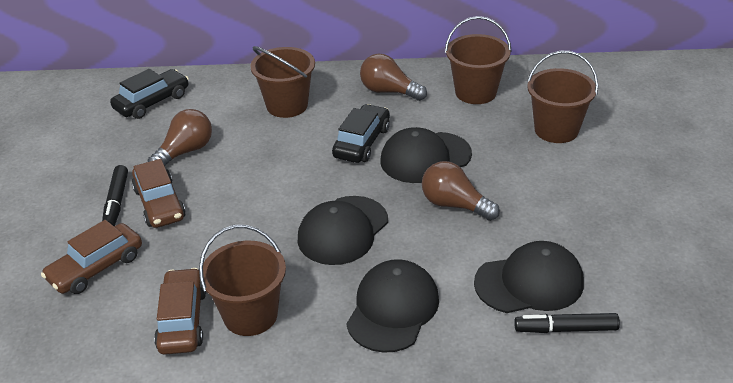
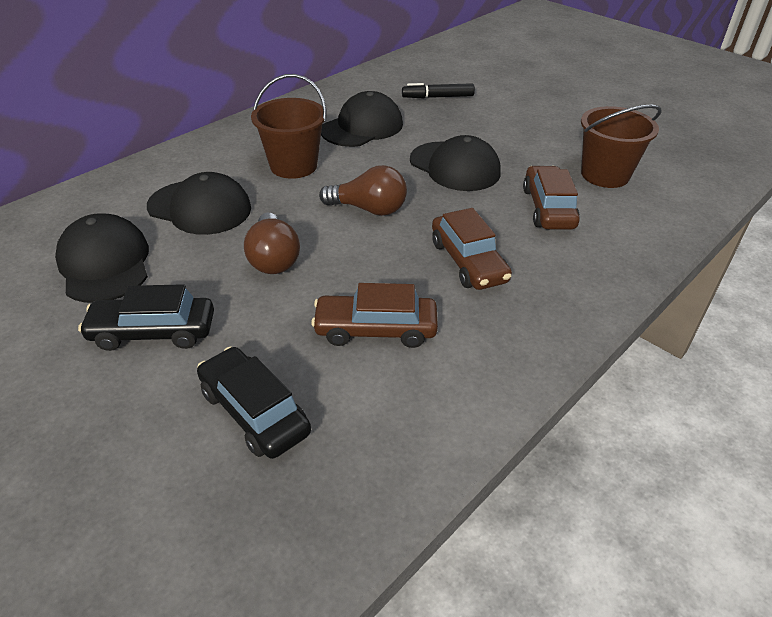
black marker: [102,165,128,226] [514,313,620,333] = 2 -> [402,83,475,98] = 1
brown bucket: [199,225,286,336] [250,46,315,118] [445,16,512,104] [527,51,598,143] = 4 -> [251,74,327,179] [581,104,661,188] = 2
brown light bulb: [148,109,212,166] [360,54,427,101] [422,161,500,221] = 3 -> [244,213,300,274] [319,165,407,216] = 2

